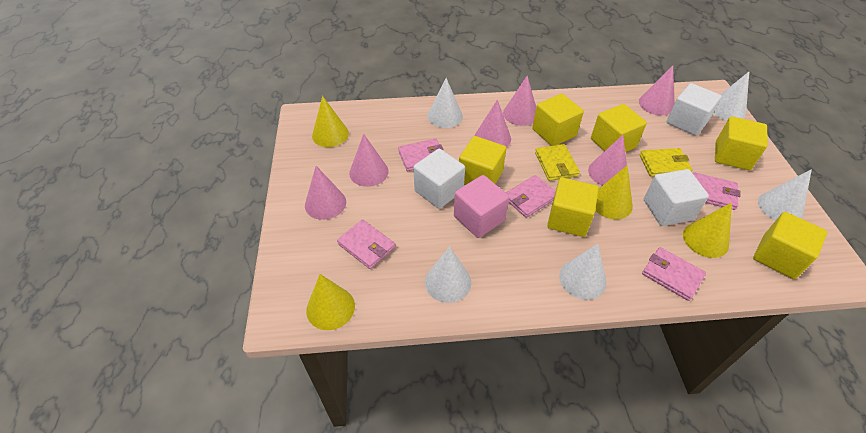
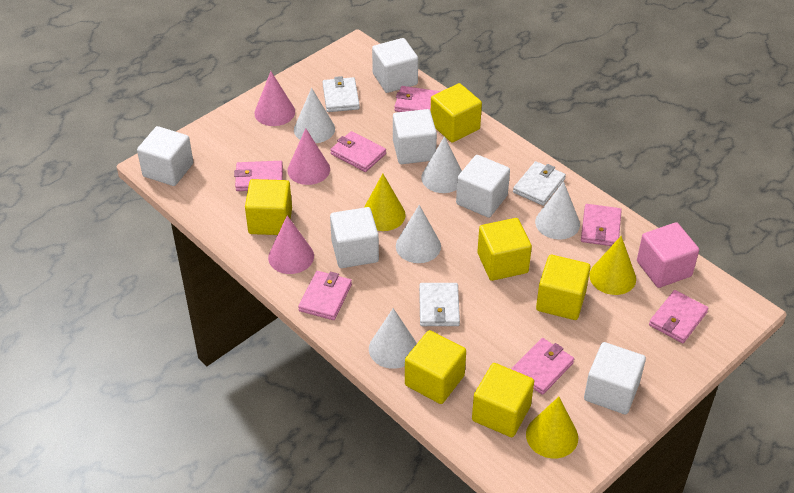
pink cone: [305,166,346,220] [349,134,389,187] [475,99,511,148] [503,76,536,126] [588,135,627,185] [639,66,674,115] = 6 -> [254,71,295,126] [268,215,314,274] [287,128,330,185] = 3
pink wallet: [337,219,395,269] [398,138,444,171] [506,175,556,218] [642,247,706,301] [693,172,740,210] = 5 -> [234,161,283,191] [298,271,352,320] [330,131,386,172] [394,86,441,112] [511,338,574,395] [581,204,622,246] [649,290,709,343] = 7
white cube: [413,149,465,209] [644,169,709,226] [667,83,722,136] = 3 -> [137,126,193,186] [330,207,379,268] [372,38,418,93] [393,109,437,164] [456,155,510,218] [584,342,646,415] = 6
white wallet: none = 0 -> [322,76,360,112] [419,283,460,326] [513,161,566,206] = 3
yellow cone: [306,274,355,330] [312,96,349,147] [595,165,633,219] [683,203,732,258] = 4 -> [364,174,406,231] [526,397,578,458] [589,236,636,295] = 3
yellow wallet: [535,144,580,181] [639,148,692,177] = 2 -> none = 0

